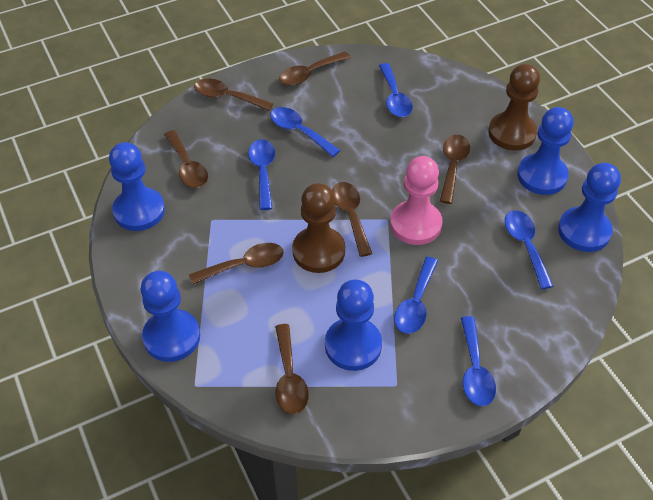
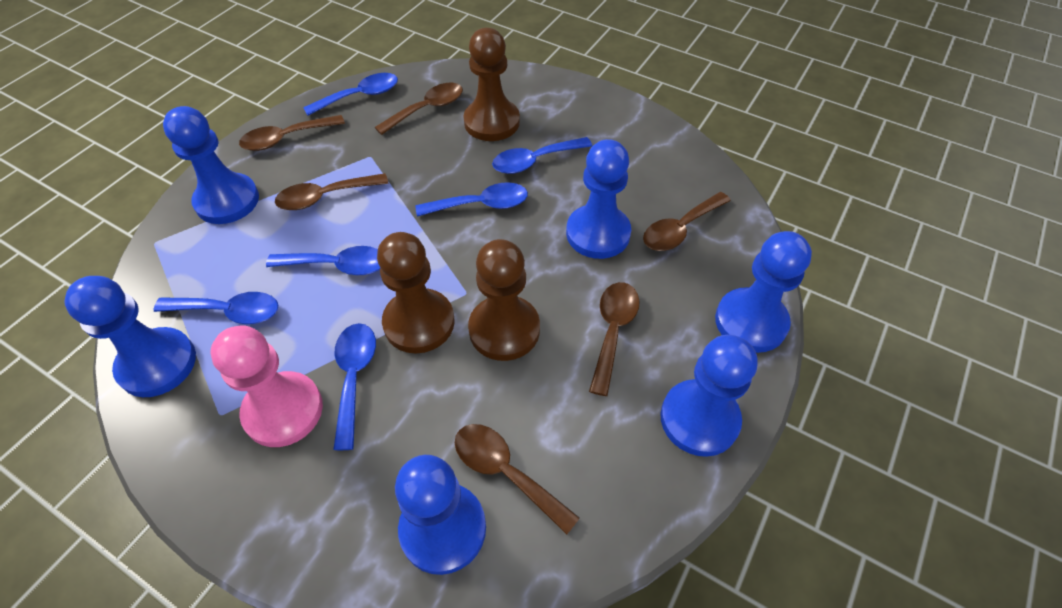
blue pawn: [109,142,165,231] [140,271,200,362] [325,280,382,371] [517,107,574,195] [558,163,621,252] = 5 -> [64,276,196,397] [163,106,259,224] [395,455,486,575] [566,139,631,259] [661,335,758,457] [715,231,812,353] = 6
brown pawn: [292,183,345,273] [488,64,540,151] = 2 -> [377,232,455,353] [463,28,520,141] [468,239,540,361] = 3
brown spoon: [164,130,208,188] [189,243,284,285] [194,79,273,111] [275,324,309,414] [279,52,351,86] [332,182,372,257] [440,135,470,204] = 7 -> [239,115,345,151] [275,173,389,210] [375,83,463,135] [455,424,580,534] [589,282,640,396] [643,192,731,251] = 6

